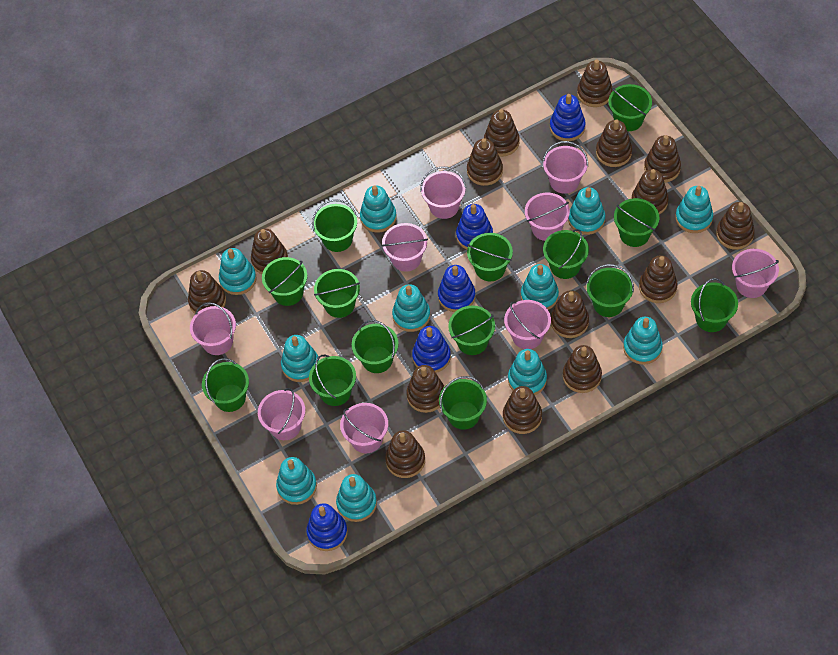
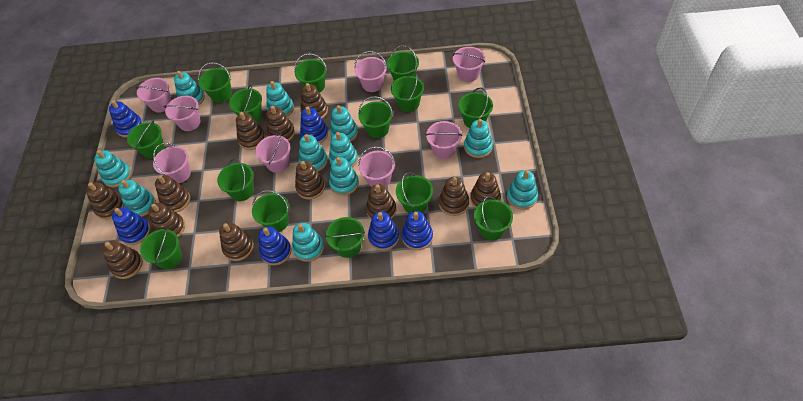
blue stacking toy: [306,503,348,551] [412,326,451,373] [438,265,475,312] [456,204,493,250] [550,94,586,141] = 5 -> [109,100,143,138] [112,207,150,245] [259,227,291,265] [300,106,328,144] [368,211,399,251] [402,211,433,250] = 6
brown stacking toy: [188,270,226,314] [251,229,288,274] [385,430,425,478] [407,365,444,413] [467,138,503,186] [484,109,520,157] [503,386,542,434] [551,290,589,338] [563,345,602,393] [577,59,613,107] [596,119,632,167] [632,169,669,215] [639,255,678,303] [644,135,681,183] [716,202,755,250] = 15 -> [86,182,124,220] [102,241,143,279] [148,203,185,237] [155,175,190,213] [219,222,254,261] [236,112,266,150] [267,106,295,141] [295,161,325,199] [300,83,328,119] [366,184,396,220] [439,177,469,216] [470,172,501,208] = 12
pink bucket: [190,302,236,355] [258,388,305,440] [340,403,388,453] [381,223,428,272] [420,166,466,219] [504,300,551,349] [525,193,570,241] [543,141,588,194] [732,249,779,298] = 9 -> [135,78,172,113] [153,143,191,183] [163,96,201,131] [255,132,290,173] [354,51,387,92] [358,146,395,187] [426,121,462,159] [453,47,485,82] = 8

